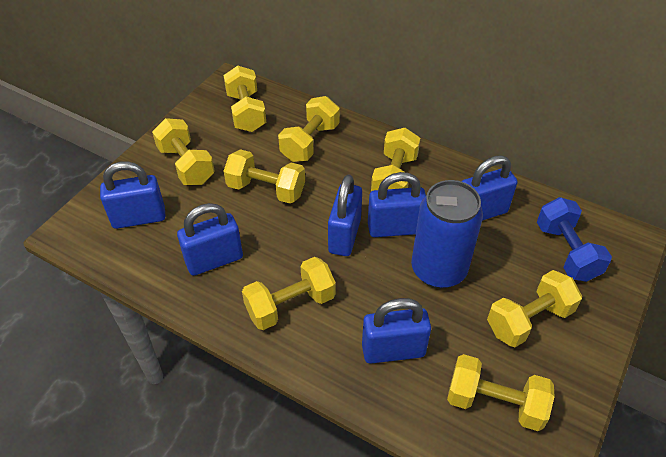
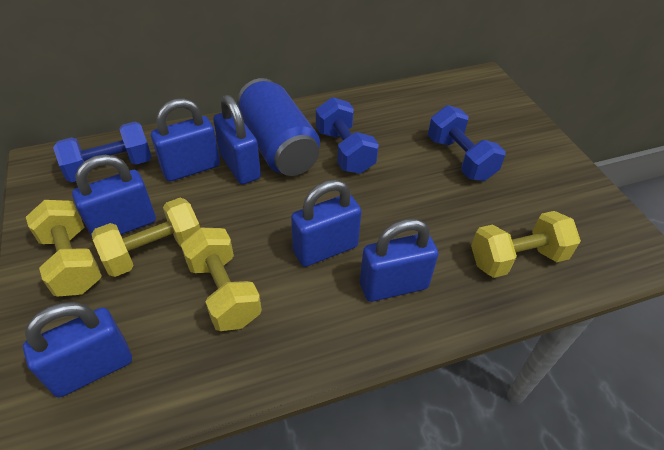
blue dumbbell: [537,197,612,282] = 1 -> [53,122,152,182] [316,97,379,174] [428,105,505,181] = 3
yellow dumbbell: [152,118,215,185] [223,66,266,132] [224,149,305,204] [242,257,336,330] [278,96,340,162] [371,128,420,191] [447,354,555,431] [487,270,582,347] = 8 -> [26,200,102,296] [91,198,200,277] [181,228,262,331] [471,211,581,278] = 4

